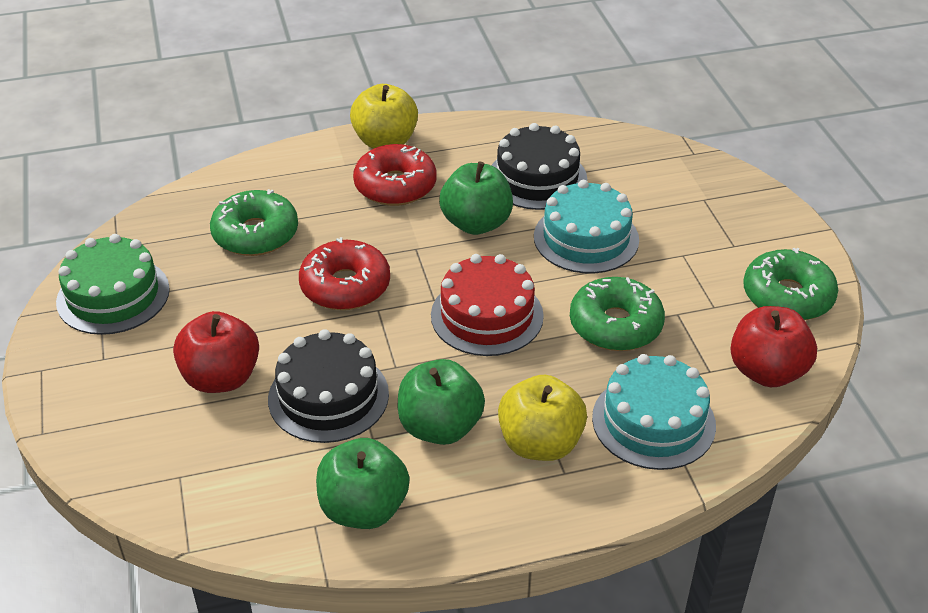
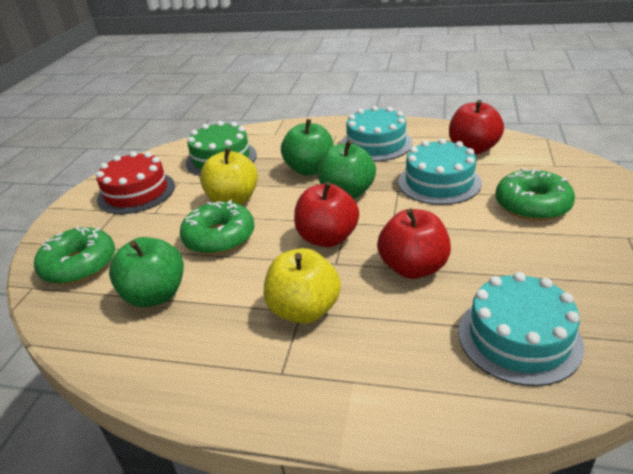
black cake: [268,329,389,443] [491,123,587,210] = 2 -> none = 0
red apple: [173,311,259,393] [730,306,817,387] = 2 -> [294,182,359,247] [377,209,451,279] [449,100,504,154] = 3
red donut: [299,237,390,310] [353,144,437,206] = 2 -> none = 0
turquoise cake: [534,180,639,273] [592,354,716,470] = 2 -> [341,106,412,162] [398,138,482,205] [458,272,584,386] = 3

